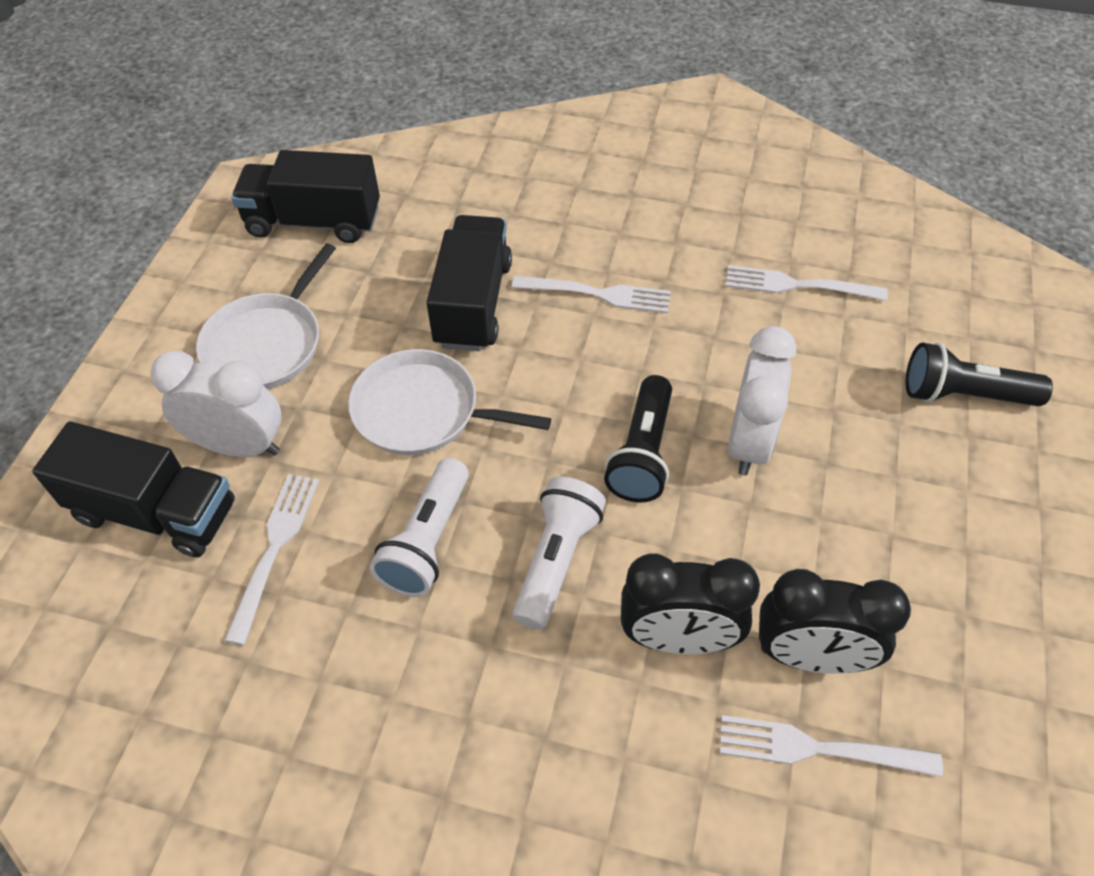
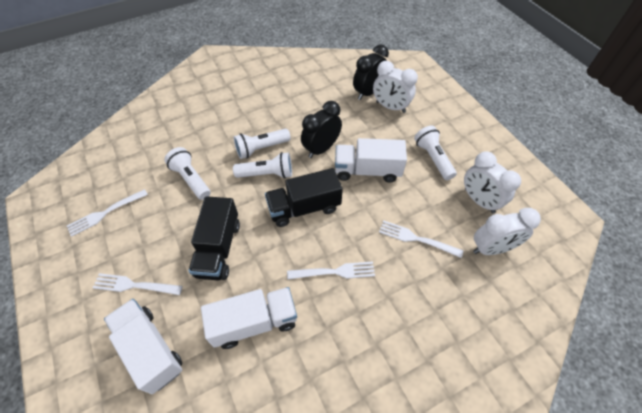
black flashlight: [604,375,672,502] [906,343,1053,406] = 2 -> none = 0
black truck: [32,421,235,558] [231,150,380,243] [426,215,512,351] = 3 -> [188,196,240,280] [265,168,343,227] = 2
white clock: [150,351,281,457] [728,326,797,476] = 2 -> [373,61,418,113] [464,151,521,213] [473,208,541,255] = 3
white flashlight: [370,458,469,597] [513,477,606,630] = 2 -> [164,147,211,200] [233,152,292,179] [234,129,291,159] [414,125,457,180] = 4
white pan: [196,243,336,389] [348,349,551,455] = 2 -> none = 0
white truck: none = 0 -> [104,299,182,394] [201,287,297,349] [335,138,407,183] = 3

